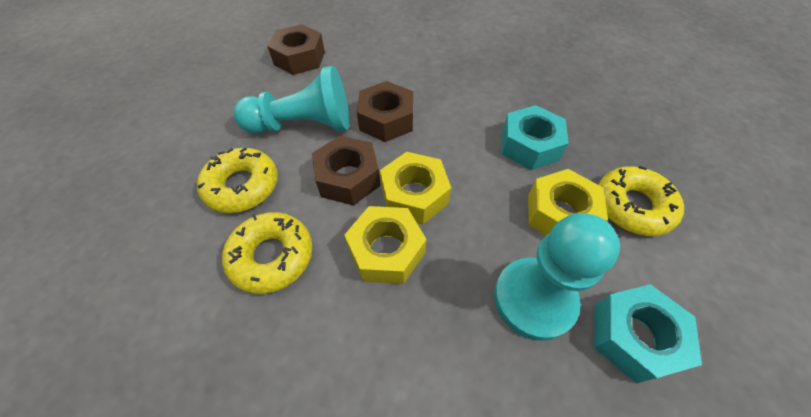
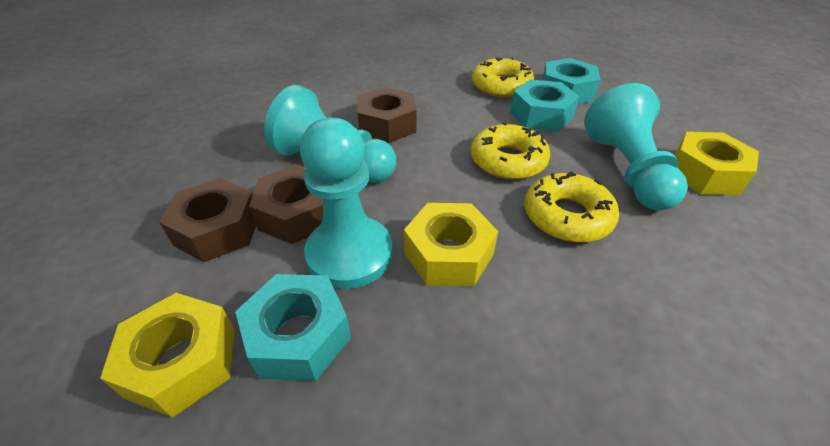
turquoise nut: [502,105,569,170] [594,284,702,383] = 2 -> [235,274,351,381] [510,80,580,132] [542,58,601,104] = 3
turquoise pawn: [234,66,349,134] [494,213,620,341] = 2 -> [264,85,396,183] [300,118,393,289] [584,83,688,211] = 3

